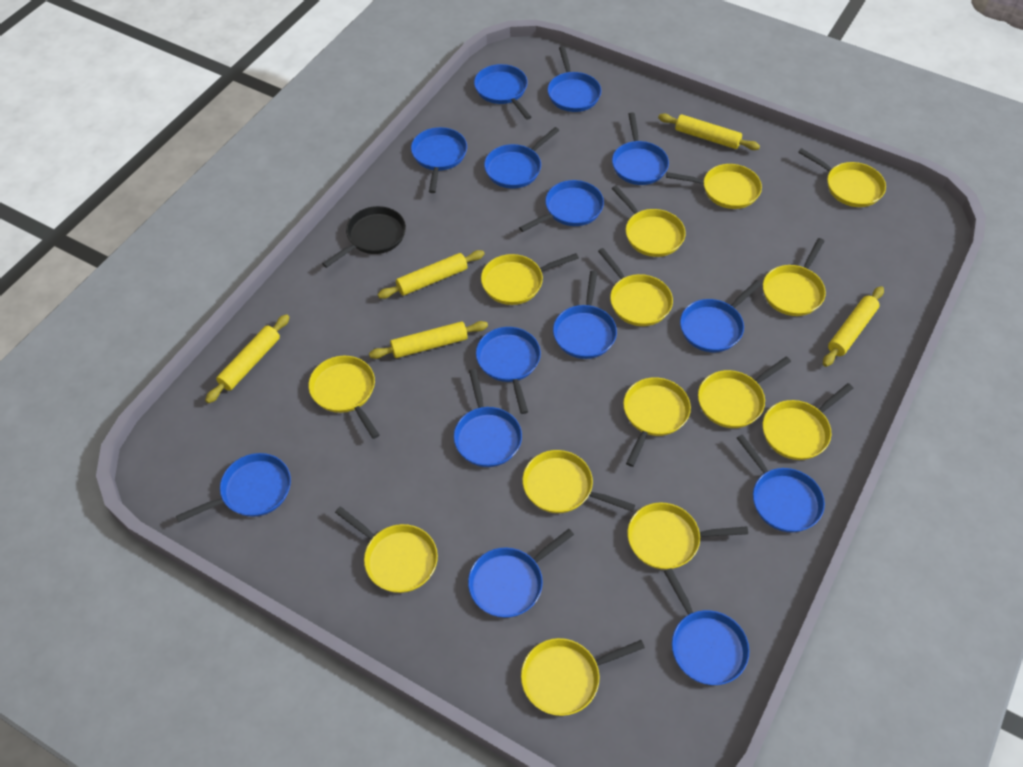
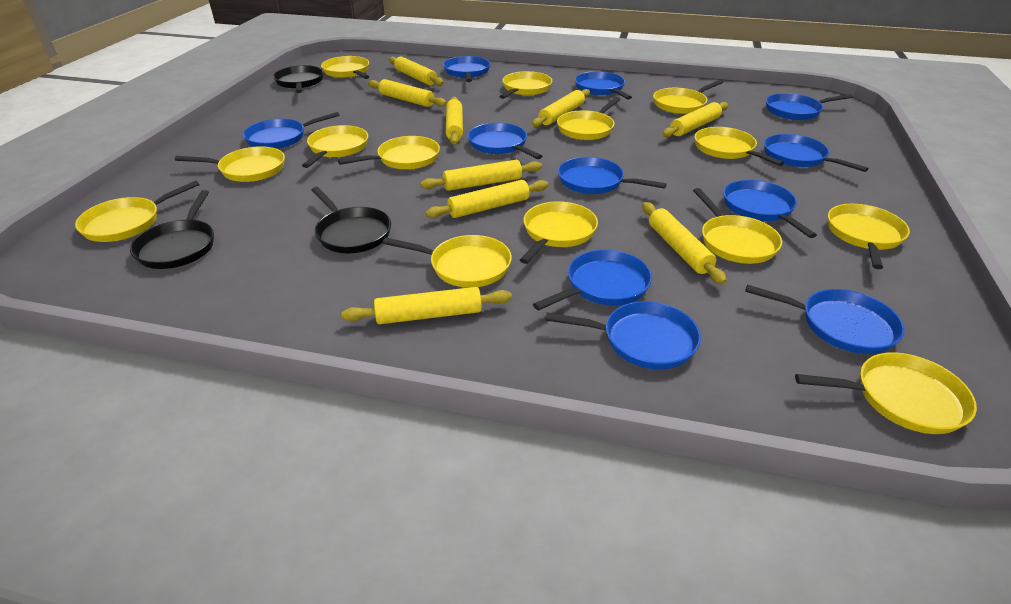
black pan: [322,206,406,268] = 1 -> [130,190,214,269] [273,65,324,93] [311,187,391,253] = 3
blue pan: [176,453,291,522] [411,127,467,193] [454,369,522,467] [468,529,574,618] [474,64,531,120] [476,327,541,414] [484,127,559,188] [519,180,604,232] [547,46,601,112] [553,271,617,359] [612,112,669,185] [664,568,750,685] [680,280,762,352] [737,434,825,533] = 14 -> [243,112,340,149] [443,56,490,82] [468,123,542,159] [533,249,652,310] [545,301,701,370] [558,157,667,194] [575,71,632,99] [723,180,817,238] [745,285,904,354] [764,134,868,172] [766,93,853,120] = 11
yellow rolling pin: [205,314,290,403] [369,321,488,359] [377,250,485,299] [658,113,760,150] [823,286,884,367] = 5 -> [342,287,512,324] [368,79,447,107] [389,57,444,86] [420,160,542,191] [425,180,548,218] [446,97,463,145] [532,89,590,127] [642,202,727,284] [662,102,728,137] = 9

